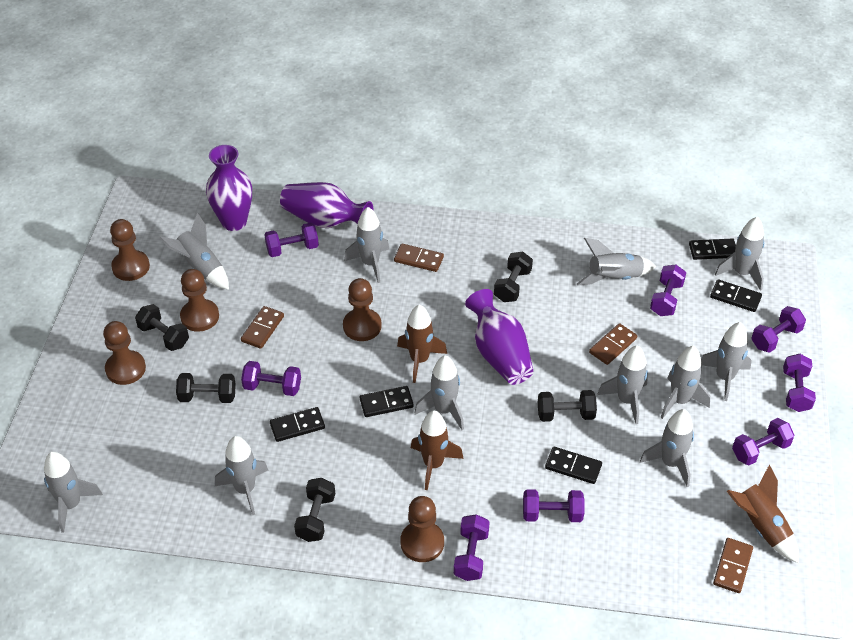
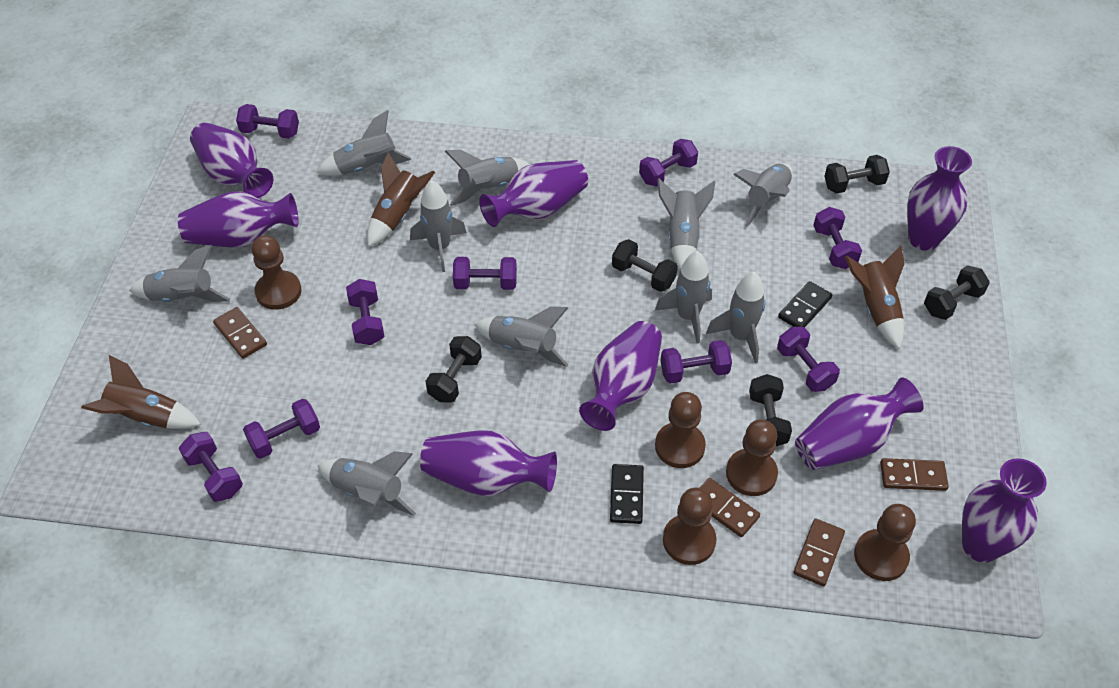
black domino: [270,407,325,442] [360,386,414,417] [545,447,602,484] [689,239,736,260] [710,279,762,312] = 5 -> [610,464,644,524] [778,281,832,327] = 2
grey rocket: [44,452,103,533] [159,213,229,290] [215,436,268,515] [344,207,390,283] [415,355,464,430] [577,238,656,286] [597,345,648,424] [640,409,694,487] [660,346,710,419] [701,322,752,401] [715,217,764,291] = 11 -> [129,245,230,302] [317,110,411,176] [318,451,416,516] [410,180,467,272] [445,150,530,206] [475,307,568,367] [655,251,712,343] [657,179,715,270] [706,272,766,363] [733,163,793,227] = 10
purple dumbbell: [241,361,301,396] [264,223,319,257] [454,514,490,581] [523,489,584,522] [650,264,686,316] [732,418,794,466] [751,306,806,353] [783,354,816,412] = 8 -> [179,432,243,502] [236,104,299,139] [243,399,320,459] [346,279,385,345] [453,257,517,290] [639,139,698,187] [660,340,732,384] [777,327,840,392] [813,207,862,269] = 9
purple vase: [206,145,252,231] [280,182,373,228] [465,289,533,385] = 3 -> [178,191,299,247] [190,123,273,198] [420,431,557,496] [479,160,588,227] [579,321,662,431] [795,378,924,470] [907,146,972,251] [962,458,1047,563] = 8

